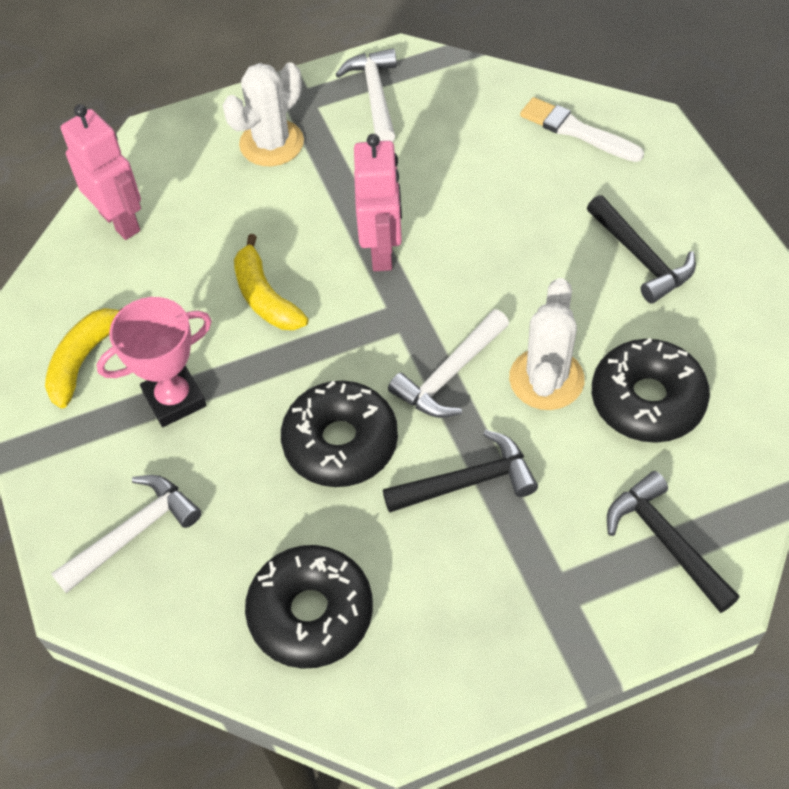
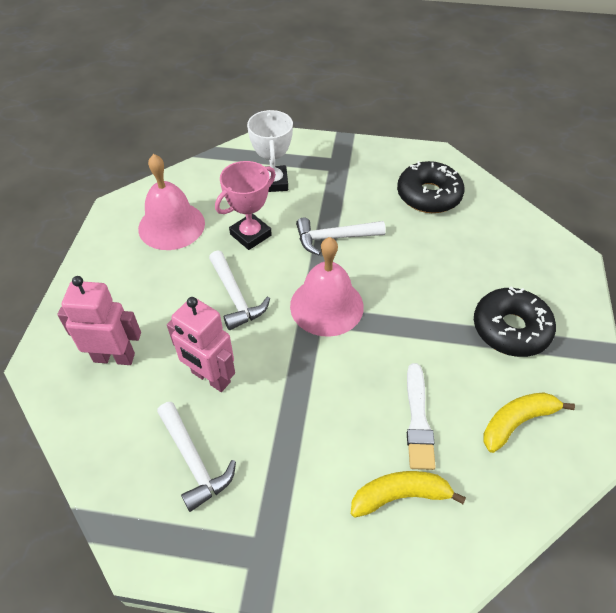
black donut: [245,545,373,669] [281,380,398,487] [592,338,710,443] = 3 -> [397,161,465,213] [474,287,556,357] = 2
black hammer: [383,430,538,513] [587,195,696,304] [607,471,740,613] = 3 -> none = 0
pink bell: none = 0 -> [138,154,205,250] [290,237,364,337] = 2
white cactus: [223,62,304,166] [509,278,585,410] = 2 -> none = 0
white trophy: none = 0 -> [247,110,293,192] = 1

